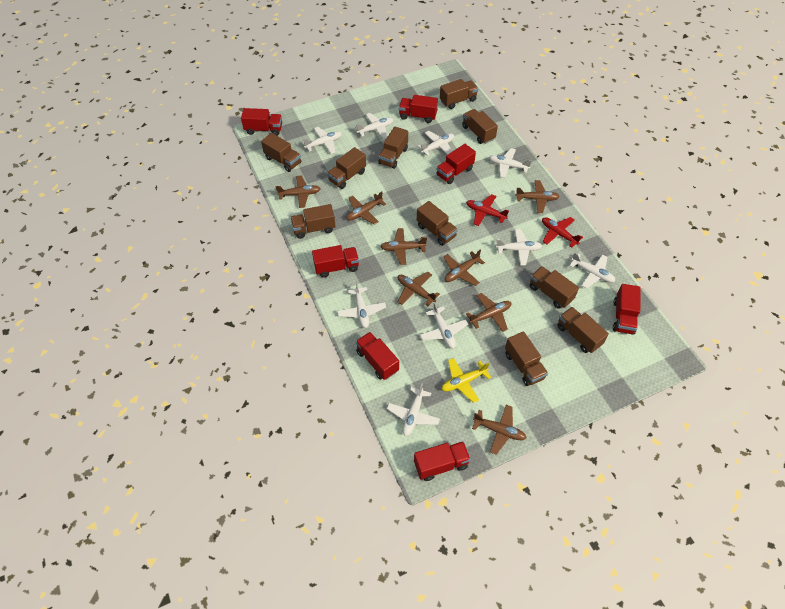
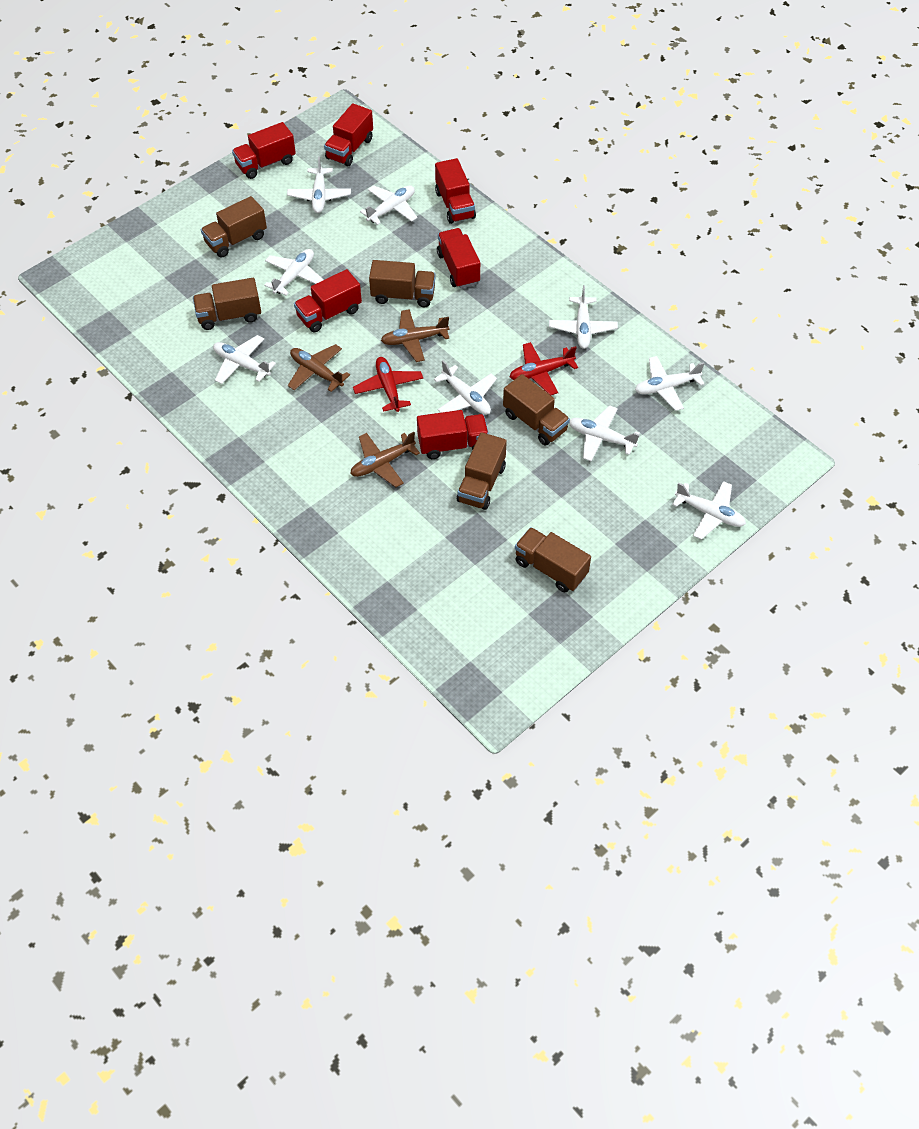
brown plane: [275,175,321,208] [346,192,386,225] [380,228,427,265] [398,272,440,306] [443,250,485,286] [466,293,511,332] [472,405,527,455] [515,180,560,213] = 8 -> [288,344,350,392] [350,432,420,487] [381,309,450,362] = 3
brown truck: [261,133,301,172] [291,204,336,239] [327,147,366,189] [379,127,408,169] [417,201,458,246] [440,79,478,109] [462,109,498,144] [505,331,548,386] [530,266,579,309] [557,307,609,353] = 10 -> [193,278,261,330] [201,196,267,257] [369,260,436,307] [457,432,507,510] [503,374,570,446] [515,527,591,592] = 6
red truck: [241,108,282,136] [312,245,359,278] [356,332,399,380] [399,95,438,123] [414,441,471,481] [436,144,476,184] [613,284,641,335] = 7 -> [232,122,296,179] [294,269,362,332] [324,103,373,167] [417,410,489,459] [435,158,476,224] [437,228,480,288] = 6
yellow plane: [442,358,491,403] = 1 -> none = 0

